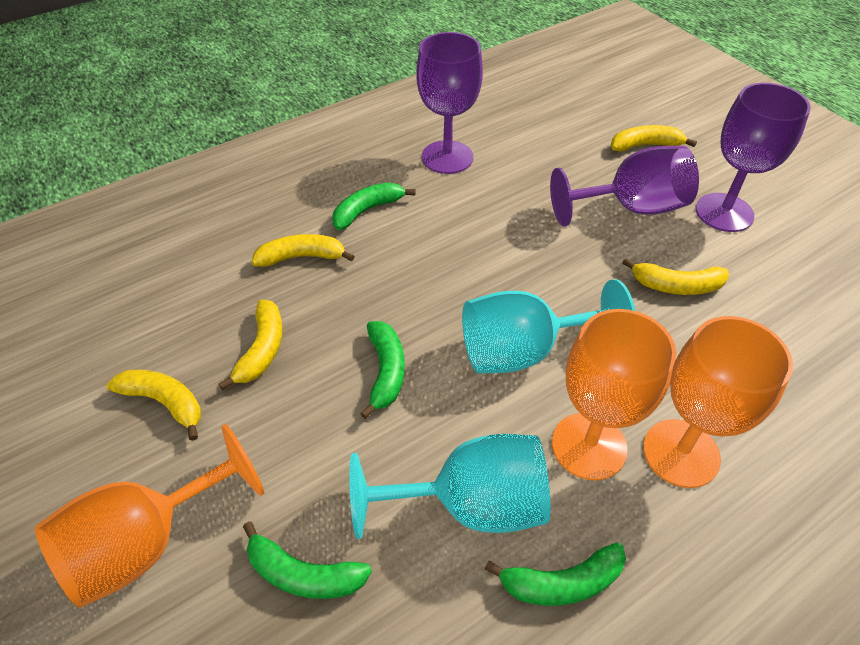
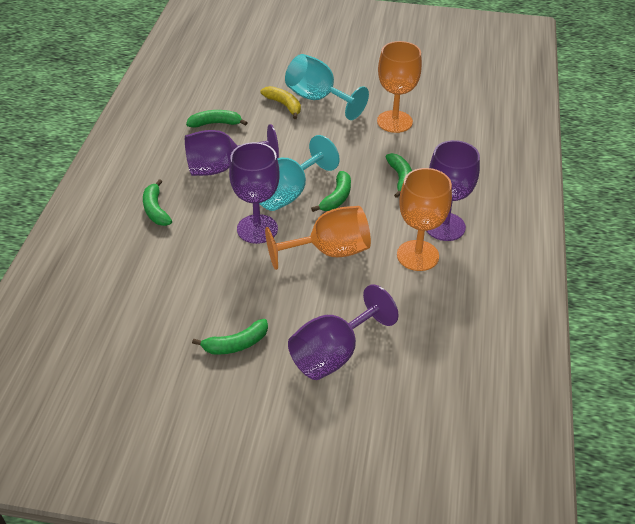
green banana: [243,521,372,599] [332,182,416,230] [360,321,405,419] [485,543,626,606] = 4 -> [143,179,172,226] [186,110,248,128] [192,319,268,355] [311,171,351,212] [386,153,412,198] = 5
purple goblet: [416,32,483,174] [550,146,699,226] [696,83,811,232] = 3 -> [185,124,279,176] [229,142,280,244] [288,284,399,380] [426,140,480,241] = 4
yellow banana: [106,370,201,441] [218,300,283,390] [251,234,355,267] [611,125,697,152] [623,258,729,295] = 5 -> [260,86,301,119] = 1

